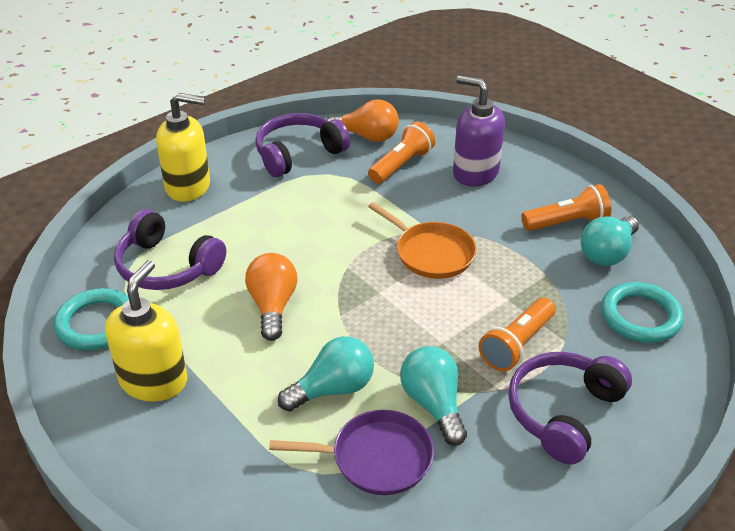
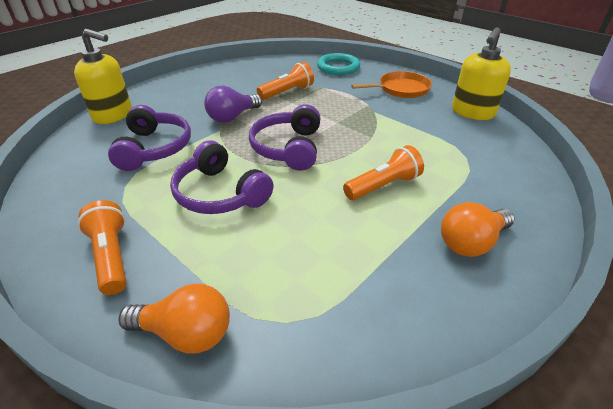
purple light bulb: none = 0 -> [204,86,262,123] = 1
purple pan: [269,410,434,495] = 1 -> none = 0
purple soap dispenser: [453,75,505,187] = 1 -> none = 0
turquoise light bulb: [278,336,374,412] [400,346,467,446] [581,216,639,266] = 3 -> none = 0
turquoise ring: [54,288,129,350] [601,282,684,343] = 2 -> [317,53,360,75] = 1

